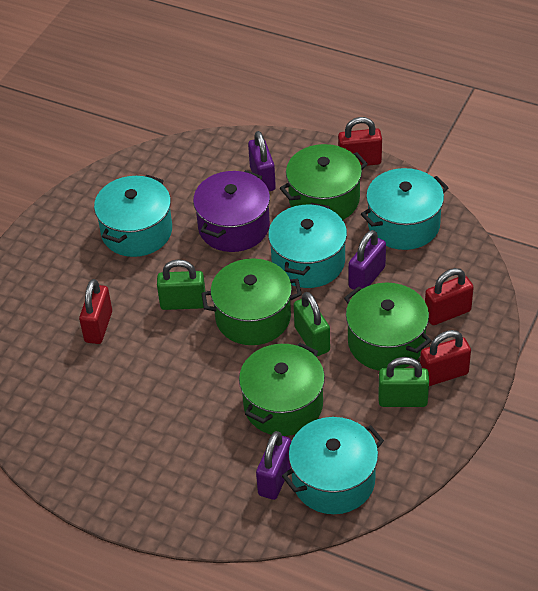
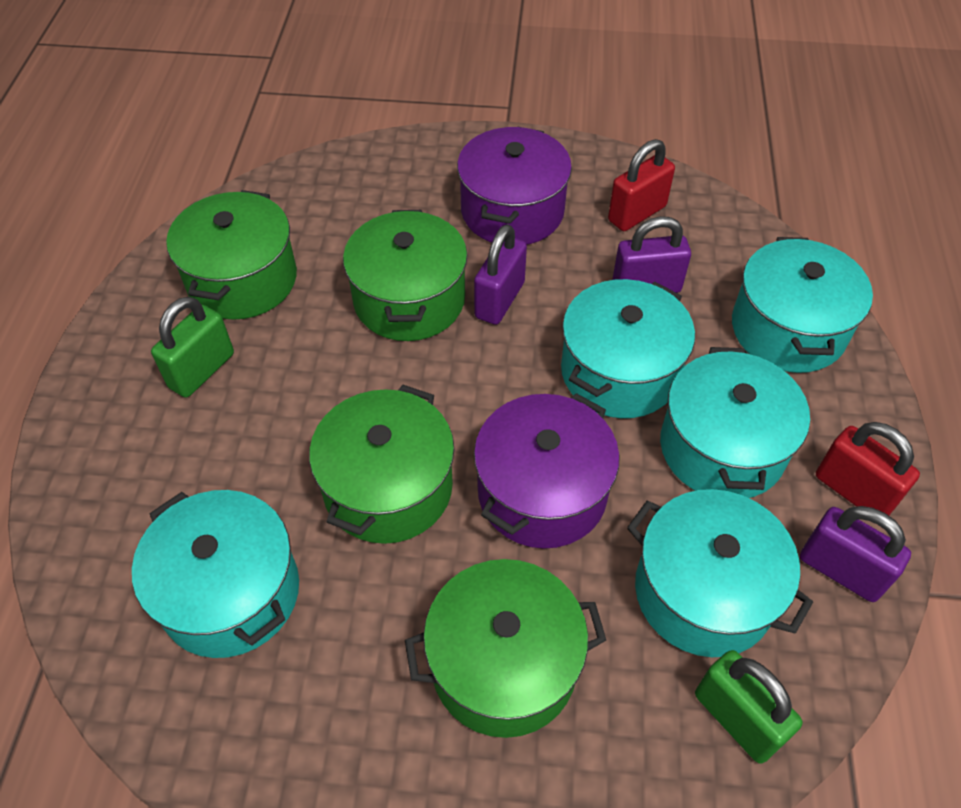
green padlock: [157,260,206,310] [294,292,330,356] [378,357,429,407] = 3 -> [151,297,234,398] [695,650,803,763] = 2
purple pot: [193,170,270,252] = 1 -> [457,127,572,245] [474,393,620,549] = 2
red padlock: [79,279,112,344] [338,117,382,166] [420,330,471,386] [425,268,474,325] = 4 -> [608,139,675,231] [816,422,920,515] = 2
turquoise pot: [94,175,172,257] [268,203,347,288] [282,417,384,514] [361,168,449,250] = 4 -> [132,490,299,658] [561,279,695,418] [627,489,813,657] [660,347,810,498] [732,237,873,373] = 5

